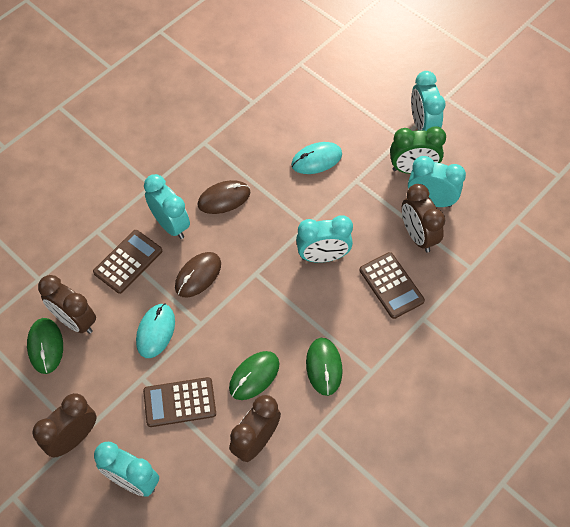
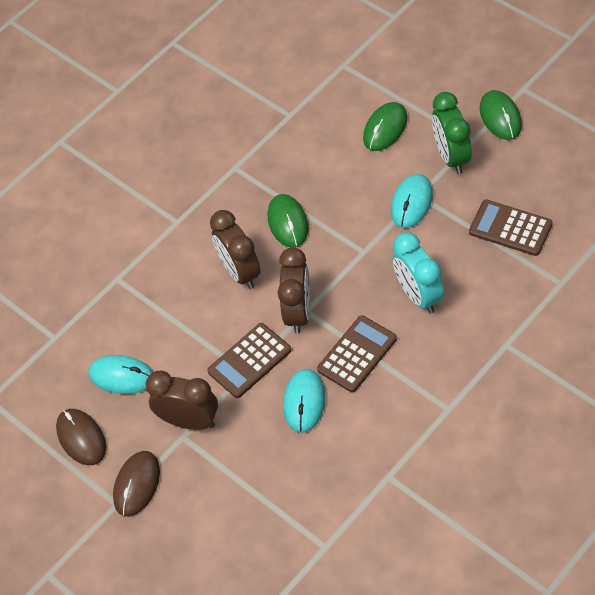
brown clock: [32,393,96,458] [38,275,96,334] [229,395,281,462] [402,184,445,253] = 4 -> [146,371,218,430] [210,210,261,289] [278,247,310,333] = 3
turquoise clock: [94,442,159,497] [144,174,190,239] [296,215,353,263] [408,156,466,207] [411,71,445,131] = 5 -> [392,232,444,313] = 1
turquoise mouse: [136,304,175,358] [291,142,342,174] = 2 -> [88,355,153,394] [283,369,325,433] [391,174,433,228] = 3

